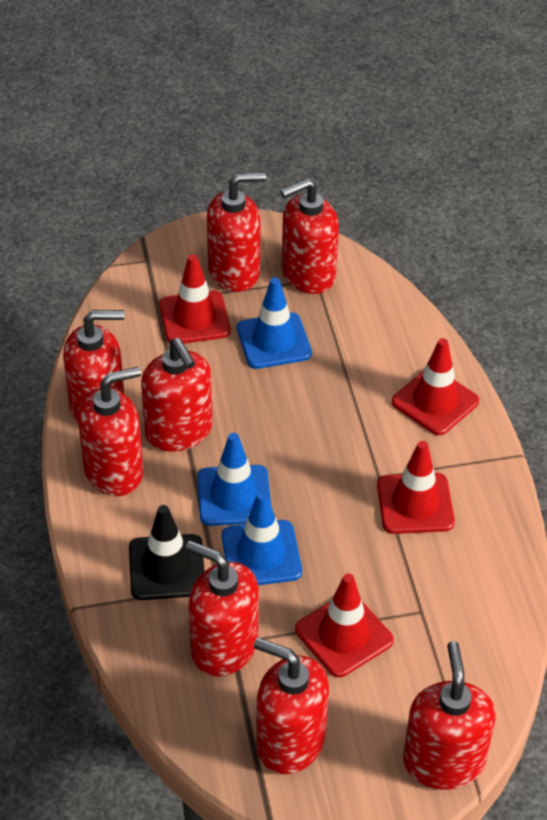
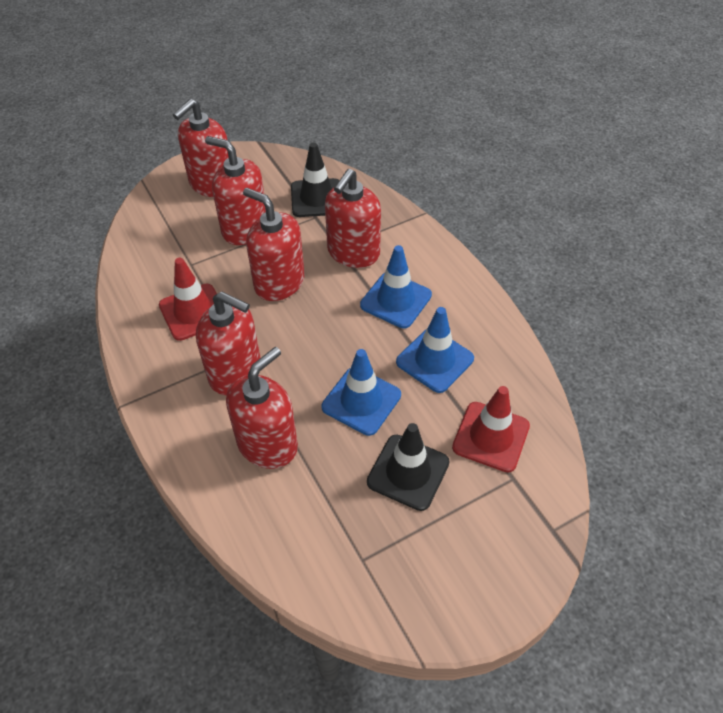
black traffic cone: [129,505,205,600] = 1 -> [291,142,340,217] [367,423,450,511] = 2
red soap dispenser: [63,310,125,423] [77,367,143,496] [141,338,212,452] [185,541,259,677] [207,172,266,292] [254,638,329,774] [281,179,339,294] [403,641,495,790] = 8 -> [173,99,229,197] [196,291,260,395] [205,136,266,245] [226,347,298,469] [243,188,304,301] [325,169,381,268] = 6
red traffic cone: [159,254,231,344] [295,574,394,677] [377,441,455,534] [392,338,479,435] = 4 -> [159,258,217,341] [452,386,530,472] = 2

